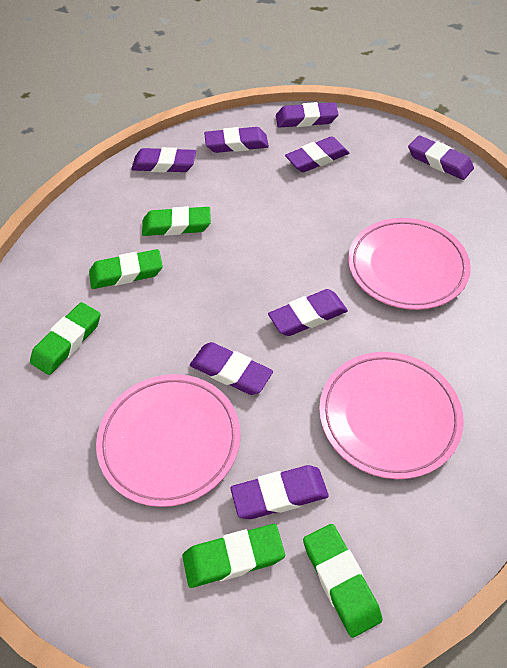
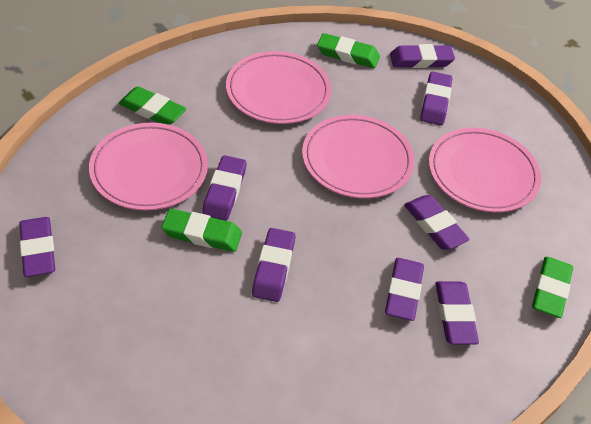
green eraser: [30,302,100,375] [89,249,163,289] [142,206,211,236] [182,524,285,588] [303,524,382,638] = 5 -> [118,86,186,125] [162,209,242,252] [317,33,380,68] [532,257,573,318] = 4
pink plate: [96,374,241,507] [319,352,464,479] [348,218,471,310] = 3 -> [89,123,208,211] [226,51,332,124] [302,115,415,198] [429,128,541,213] = 4

